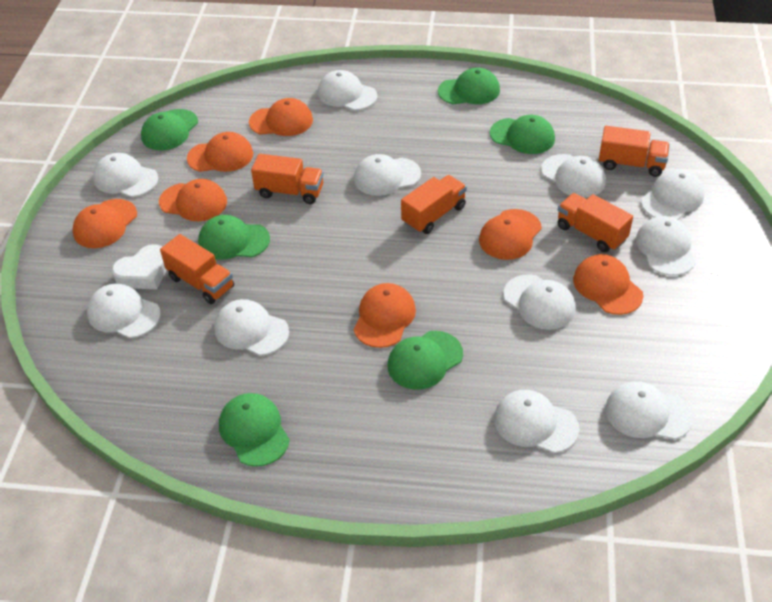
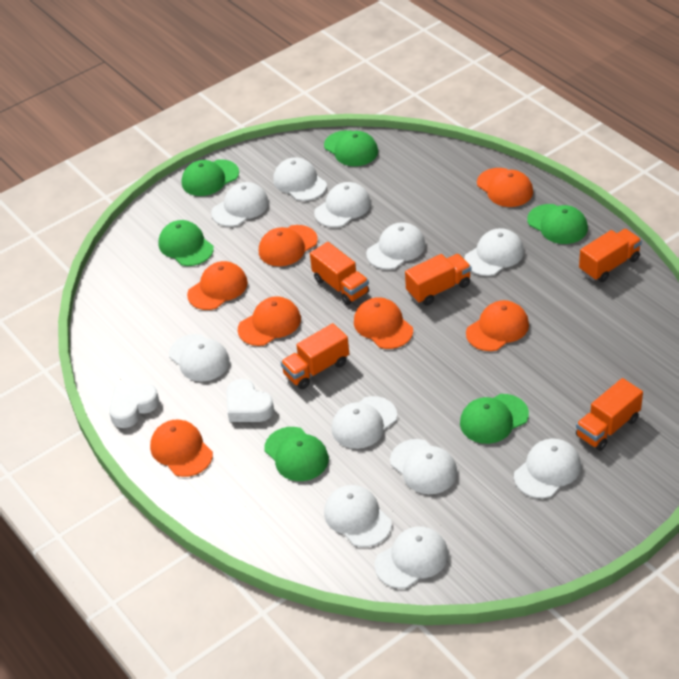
white heart: [112,244,167,289] = 1 -> [109,383,159,428] [226,379,274,422] = 2

